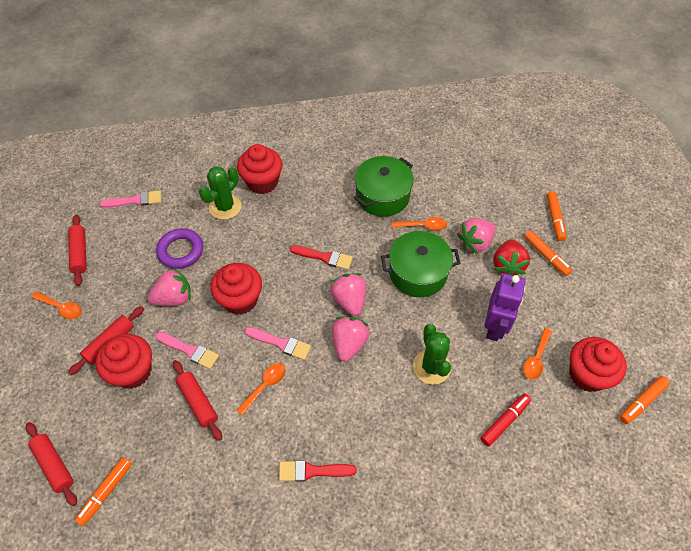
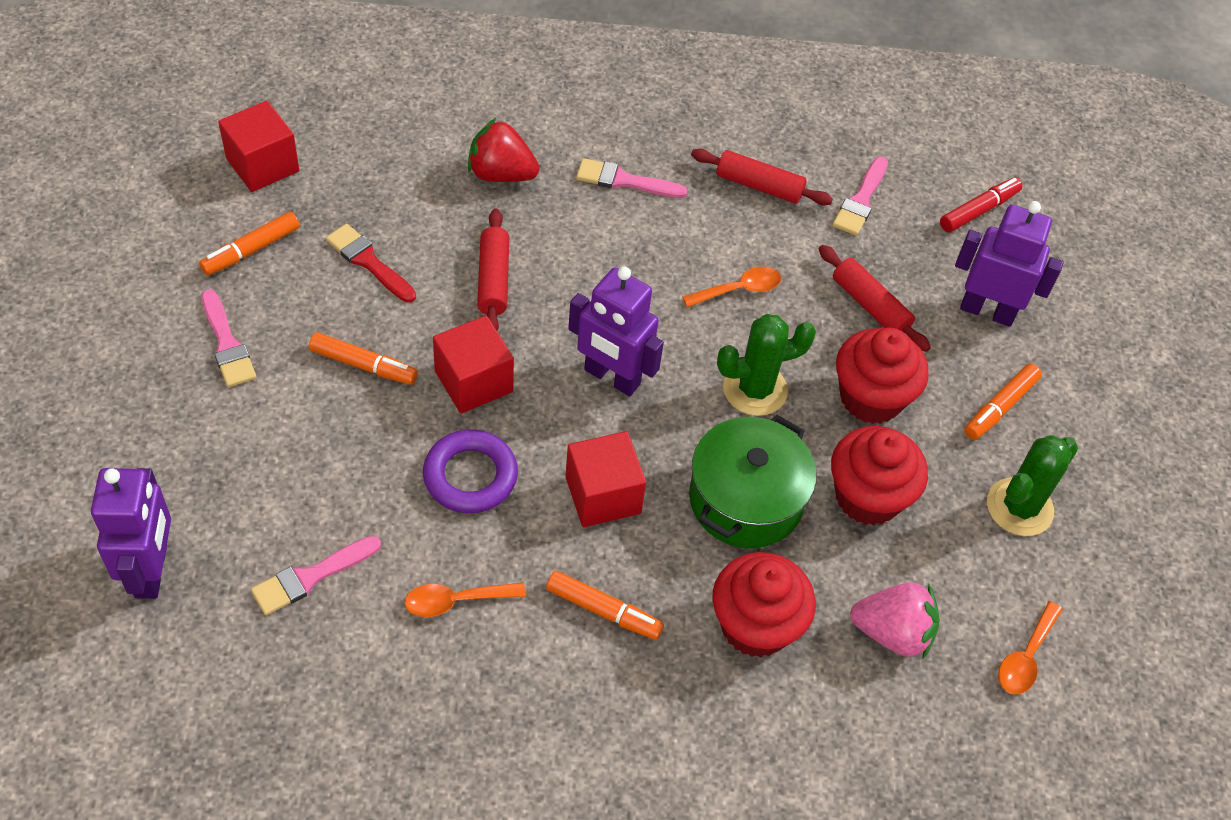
green pot: [354,156,414,217] [381,231,461,297] = 2 -> [689,415,816,548] = 1
orange spoon: [32,292,82,319] [237,363,286,416] [392,217,447,231] [523,328,552,380] = 4 -> [405,582,526,617] [682,267,781,308] [998,601,1063,694] = 3
pink brush: [100,190,161,208] [155,332,219,369] [245,327,311,360] = 3 -> [201,289,257,387] [251,536,381,615] [576,158,687,198] [833,157,888,236] = 4
pink strawberry: [148,268,191,306] [330,273,366,316] [332,316,370,362] [457,219,496,254] = 4 -> [850,582,940,660] = 1
purple robot: [485,274,525,341] = 1 -> [91,468,171,599] [568,267,664,396] [955,201,1063,327] = 3
red brush: [279,460,357,482] [290,245,353,270] = 2 -> [326,224,416,303] = 1
red cube: none = 0 -> [218,101,299,192] [433,316,514,414] [565,431,646,527] = 3
red cupcake: [96,334,152,389] [210,263,262,315] [237,144,283,194] [569,337,627,392] = 4 -> [713,552,816,657] [831,426,928,525] [836,327,929,424] = 3
red rolling pin: [26,422,77,506] [68,215,87,286] [68,306,144,375] [173,360,222,441] = 4 -> [477,209,509,331] [691,149,833,205] [819,245,931,352] = 3

